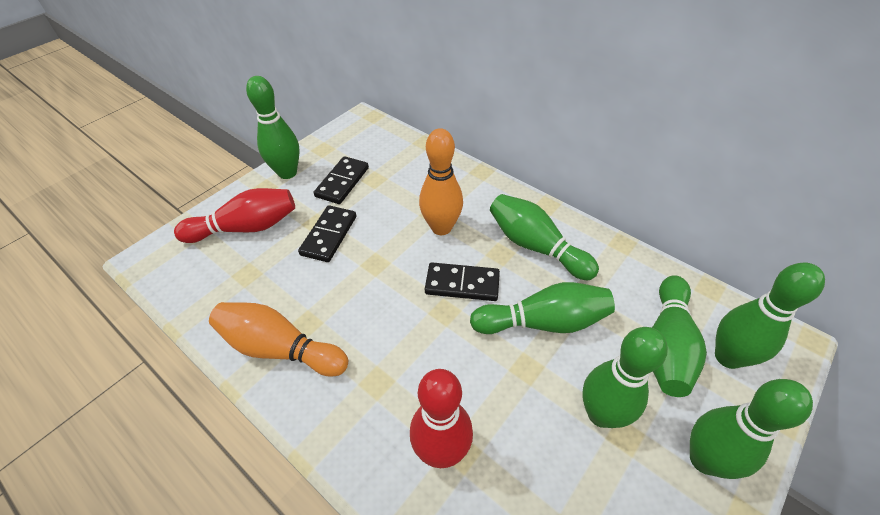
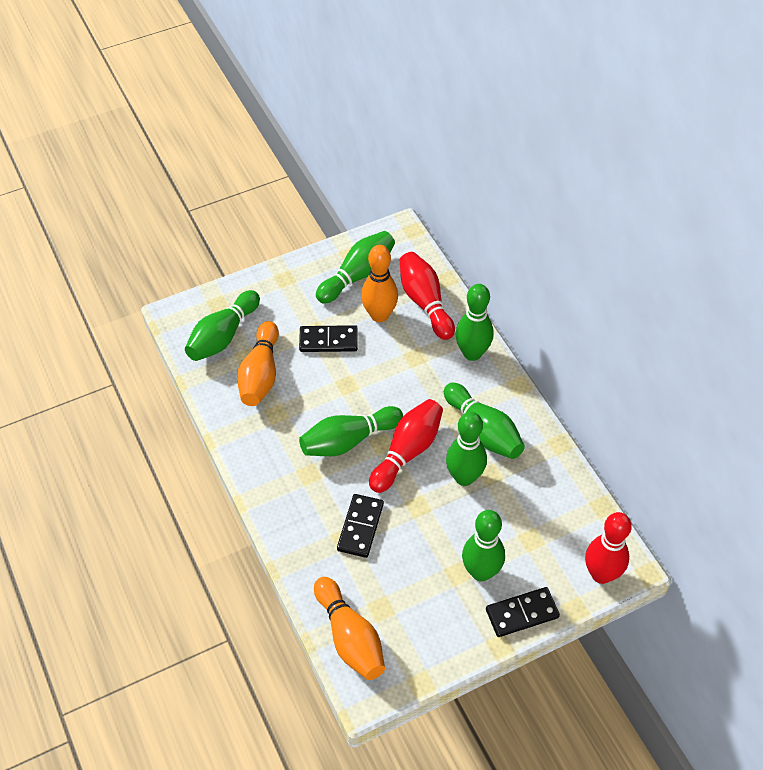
orange bowling pin: [209,302,348,377] [419,128,463,235] = 2 -> [237,321,279,406] [314,577,385,680] [361,245,398,322] = 3
red bowling pin: [174,188,295,243] [410,369,473,468] = 2 -> [369,399,443,493] [400,252,455,340] [585,512,632,584] = 3

